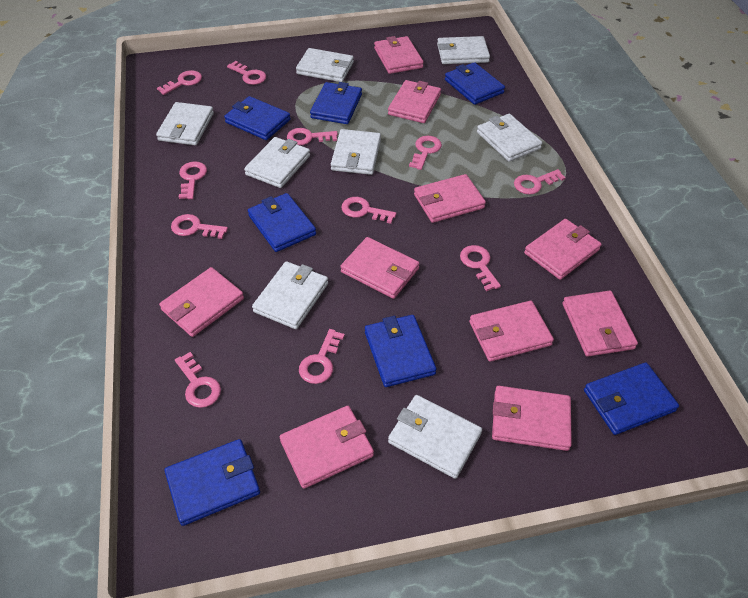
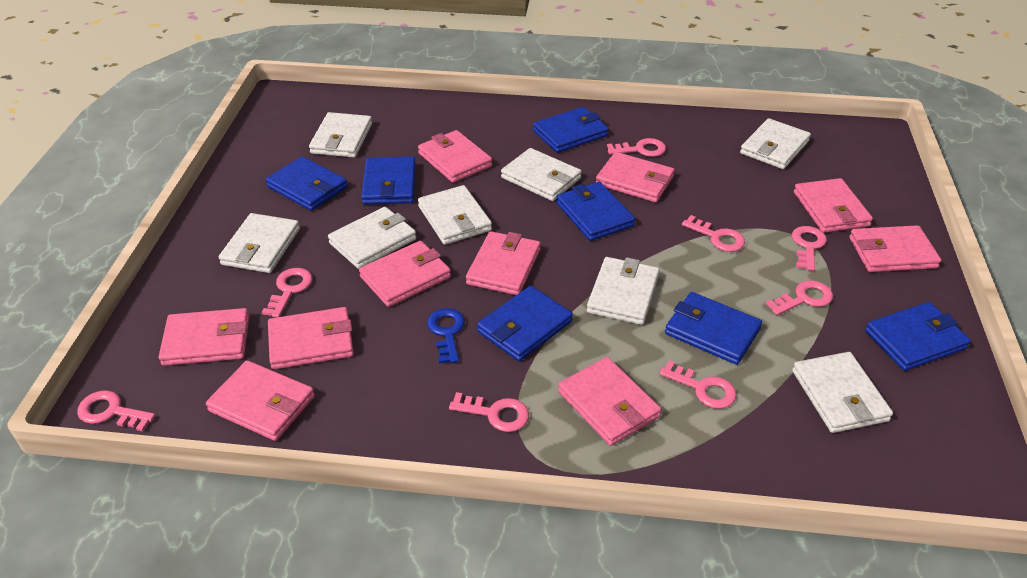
blue key: none = 0 -> [427,308,465,364] = 1
pink key: [157,70,202,95] [171,214,228,239] [175,352,221,408] [179,161,207,199] [227,61,266,85] [287,128,338,145] [299,329,345,384] [341,197,396,224] [409,136,442,170] [460,245,501,291] [514,169,565,194] = 11 -> [77,390,155,431] [262,268,312,318] [449,392,529,432] [607,138,666,157] [659,360,737,409] [682,215,745,252] [766,280,833,315] [792,226,827,271] = 8

